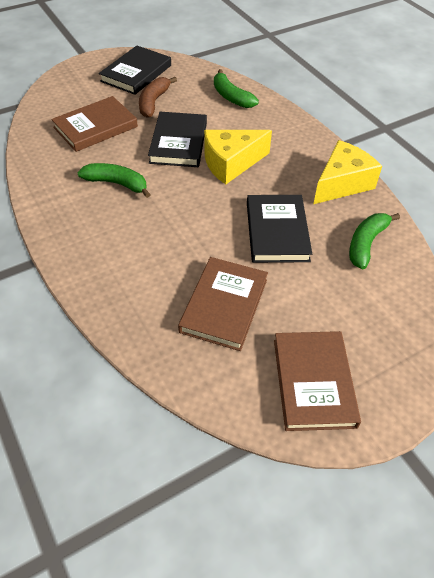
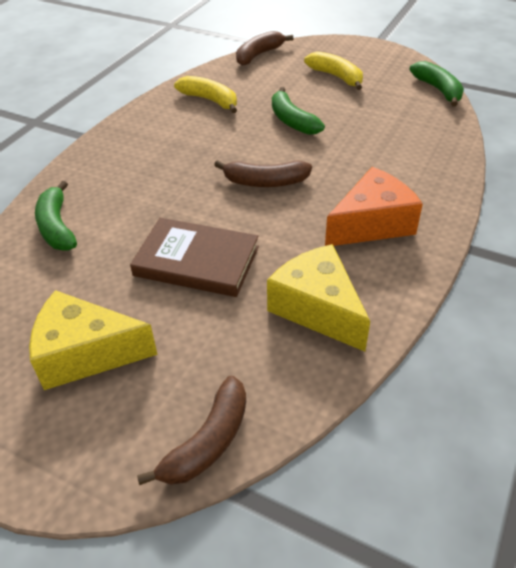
black book: [99,46,171,95] [148,112,207,167] [247,195,312,263] = 3 -> none = 0
brown banana: [139,77,177,118] = 1 -> [137,375,246,485] [214,160,312,187] [236,31,293,66] = 3
brown book: [51,96,138,152] [178,257,268,351] [274,331,361,431] = 3 -> [130,218,259,297] = 1
orange cheese: none = 0 -> [325,167,423,246] = 1
yellow banana: none = 0 -> [174,76,237,113] [304,52,363,90] = 2

